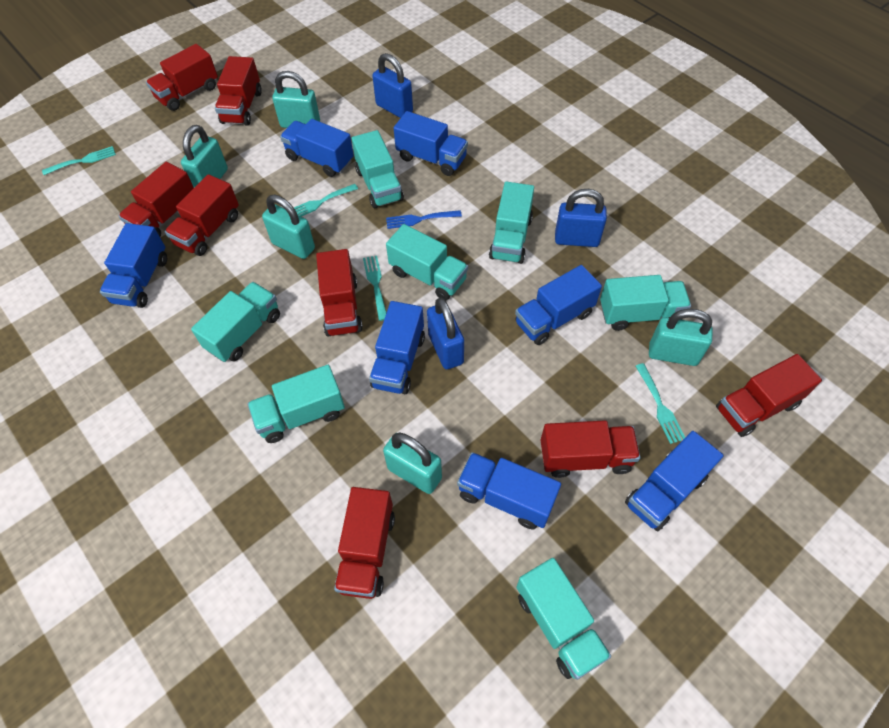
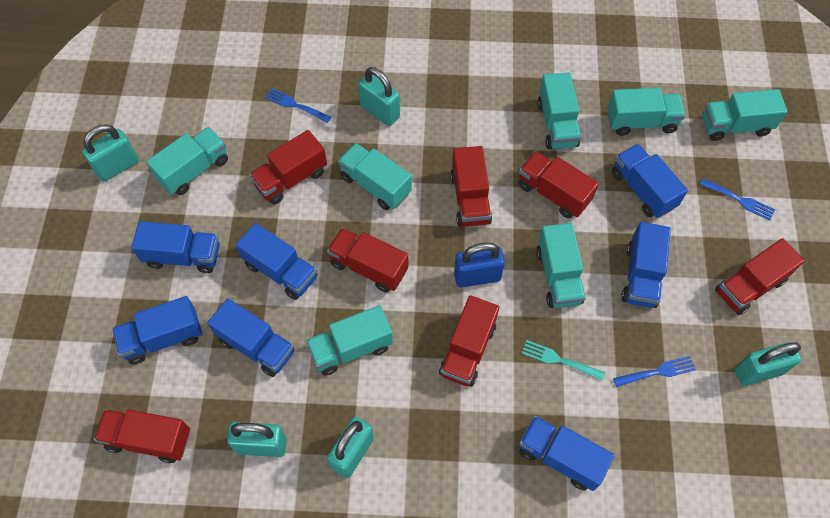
blue fork: [386,210,462,229] = 1 -> [265,88,331,123] [613,356,696,387] [700,179,775,220] = 3
blue padlock: [372,53,413,118] [427,298,464,369] [555,189,607,247] = 3 -> [454,243,505,288] = 1
red truck: [119,162,194,236] [146,44,218,111] [165,174,239,256] [215,56,262,125] [316,249,363,336] [334,487,395,599] [541,420,640,478] [716,354,822,437] = 8 -> [94,409,190,463] [249,130,327,204] [327,228,409,293] [439,295,499,387] [450,146,492,227] [519,151,599,218] [715,238,805,315] = 7
turquoise fork: [42,146,116,175] [294,184,358,216] [363,256,386,321] [635,363,685,444] = 4 -> [522,340,605,380] = 1

